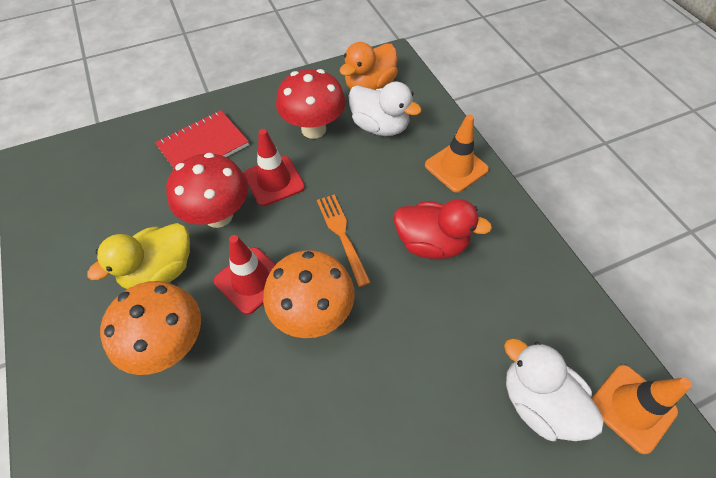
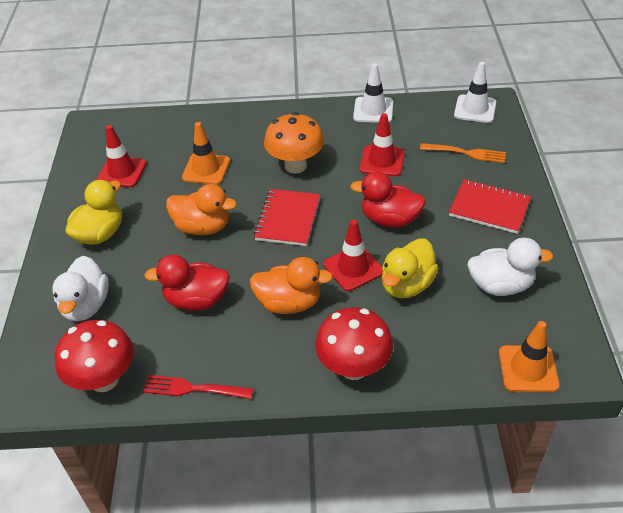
orange duck: [339,42,398,90] = 1 -> [166,184,237,235] [250,257,333,314] = 2
orange mushroom: [100,281,201,375] [263,250,355,338] = 2 -> [264,112,324,173] = 1
red duck: [394,199,492,259] = 1 -> [144,255,230,311] [350,171,426,228] = 2
red fork: none = 0 -> [143,375,253,399] = 1
red notebook: [155,110,249,169] = 1 -> [254,189,320,246] [449,179,531,234] = 2
red traffic cone: [214,235,276,315] [244,129,305,206] = 2 -> [96,125,147,187] [324,220,383,291] [360,113,404,176] = 3
white traffic cone: none = 0 -> [353,63,393,123] [454,62,496,123] = 2
yellow duck: [87,223,190,289] = 1 -> [65,180,122,245] [382,238,439,298] = 2

